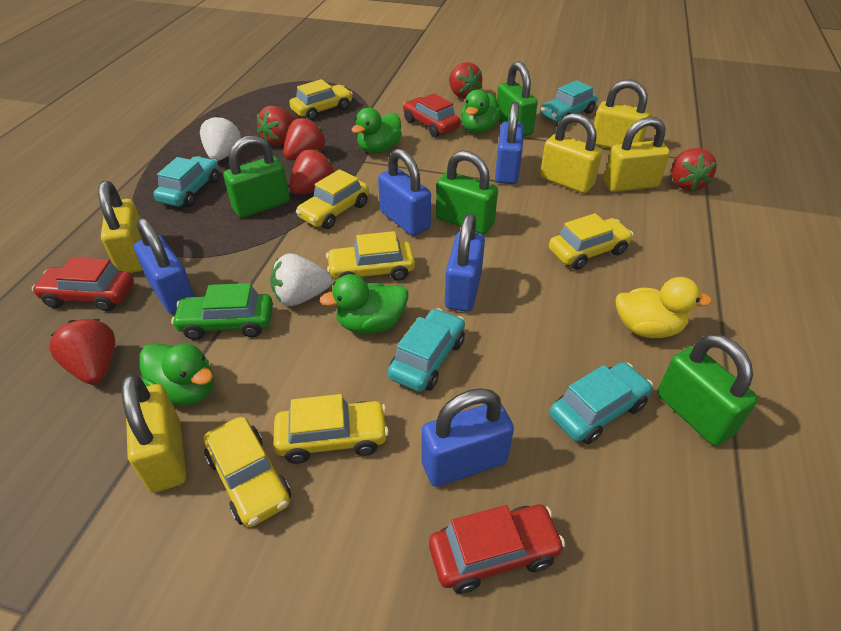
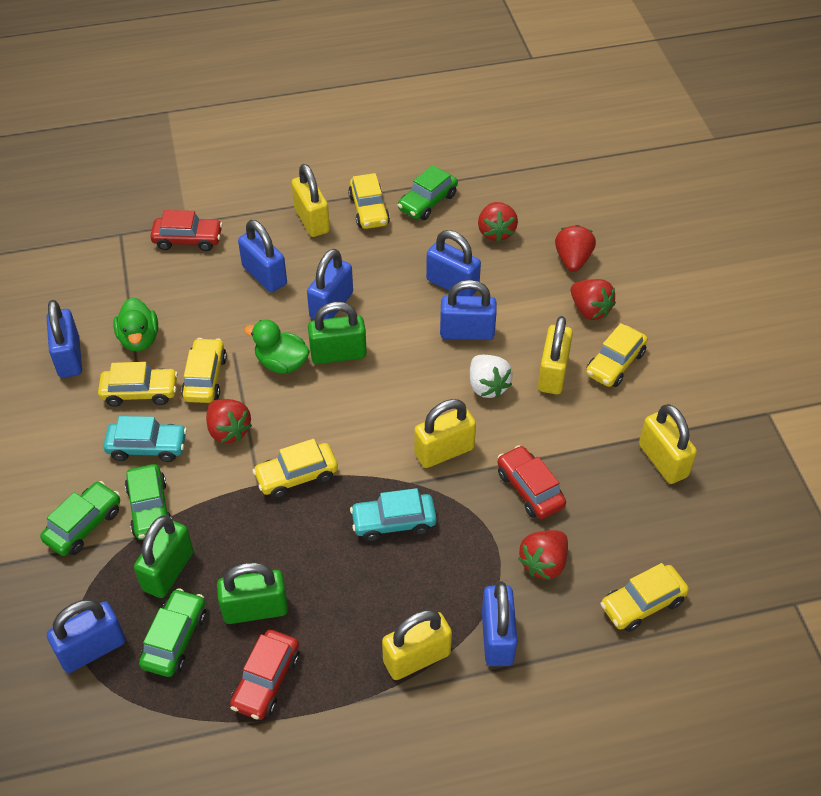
blue padlock: [134,218,195,314] [378,148,431,236] [421,388,514,487] [445,213,485,312] [495,102,524,184] = 5 -> [47,300,82,378] [47,599,126,673] [238,220,287,292] [307,249,353,319] [426,230,481,296] [440,280,497,340] [482,581,517,666] = 7
green car: [171,283,273,340] = 1 -> [40,481,120,556] [125,464,172,540] [139,588,206,677] [397,165,458,220] = 4
green duck: [140,343,214,405] [320,274,408,334] [351,108,402,153] [461,89,502,133] = 4 -> [113,297,158,351] [244,320,310,374] = 2
green padlock: [223,135,290,218] [436,151,498,234] [497,61,538,136] [657,334,758,446] = 4 -> [134,515,193,598] [217,562,288,624] [308,302,367,364] = 3
red strawberry: [49,319,115,384] [257,106,296,146] [283,117,326,160] [289,149,335,195] [449,62,482,99] [671,148,717,191] = 6 -> [206,399,252,443] [478,202,518,242] [518,530,568,580] [555,225,596,272] [571,279,616,320] = 5
turquoise car: [154,156,219,207] [388,308,465,392] [540,80,597,122] [550,362,653,444] = 4 -> [104,416,187,462] [350,488,437,541] = 2
white strawberry: [200,116,241,161] [270,254,332,306] = 2 -> [470,355,513,398] = 1
yellow duck: [616,277,712,338] = 1 -> none = 0

